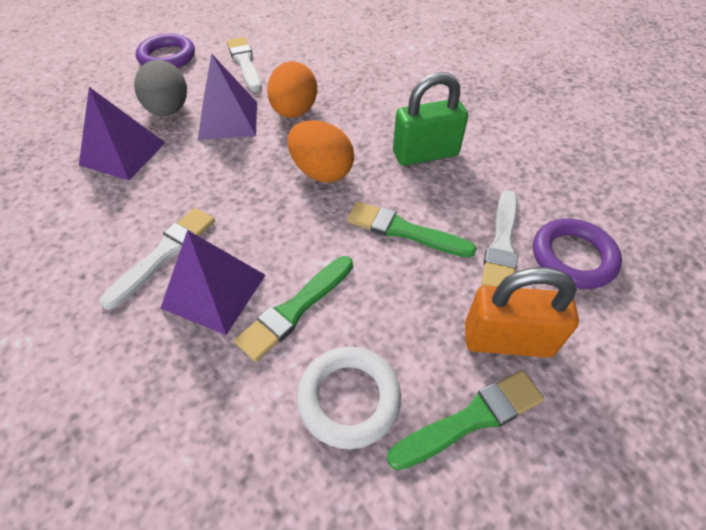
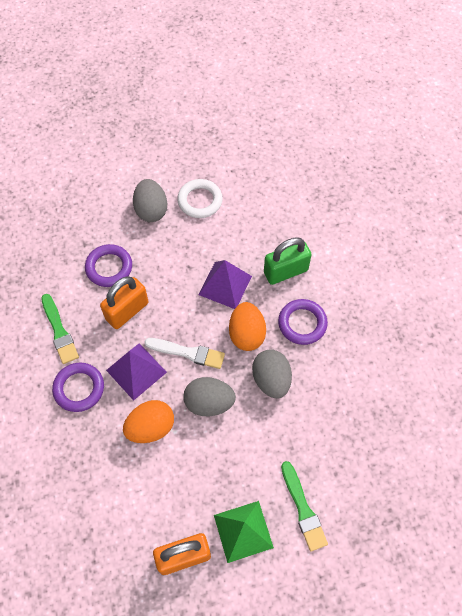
green brush: [234,256,353,362] [347,202,477,258] [387,370,544,470] = 3 -> [41,294,79,364] [281,461,328,551] = 2
green pyramid: none = 0 -> [214,501,274,563] = 1
grey egg: [134,60,187,116] = 1 -> [133,179,167,222] [183,377,236,416] [252,349,292,398] = 3
orange padlock: [465,267,579,358] = 1 -> [100,277,148,329] [153,533,211,575] = 2
purple pyramid: [79,87,165,180] [161,230,266,335] [198,53,257,140] = 3 -> [106,343,167,401] [199,260,252,309] = 2
purple ring: [136,34,195,68] [533,219,622,289] = 2 -> [52,363,104,412] [85,244,132,287] [278,299,328,345] = 3
white brush: [100,208,215,310] [227,37,262,92] [481,190,518,286] = 3 -> [144,338,225,369] = 1

